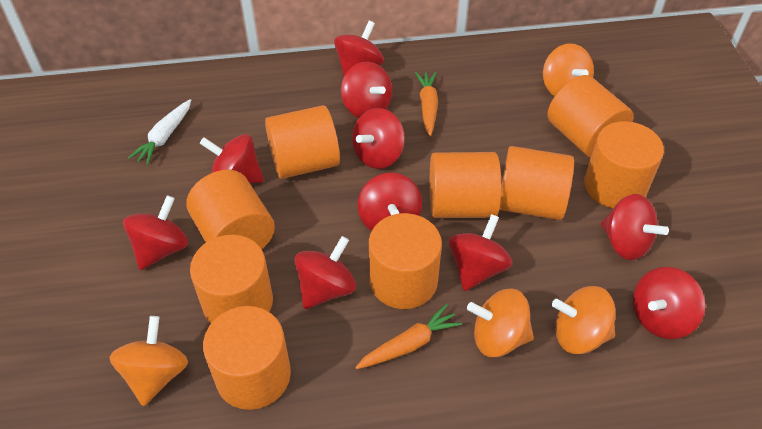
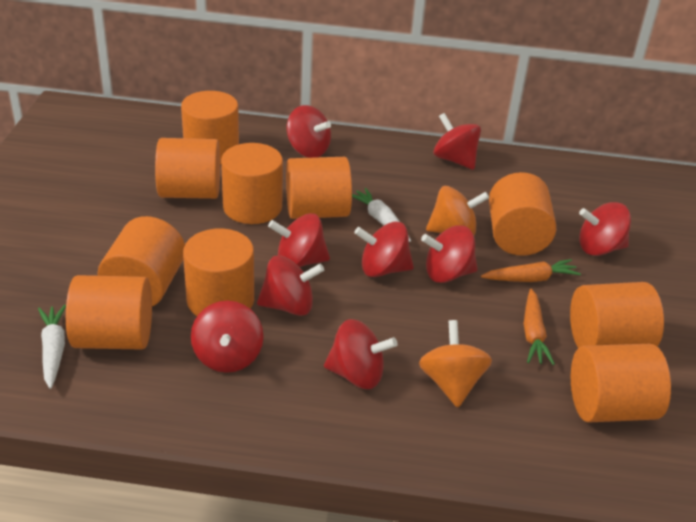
orange cylinder: [186,170,275,249] [190,235,273,324] [203,306,291,410] [265,105,340,179] [369,213,442,309] [430,152,501,218] [499,146,574,220] [548,75,634,157] [584,121,664,209] = 9 -> [66,275,152,350] [98,216,185,306] [155,138,220,199] [181,91,239,164] [183,228,254,316] [221,143,283,224] [286,157,352,219] [489,172,556,256] [570,282,664,348] [571,344,671,423] = 10
orange spinning top: [109,316,188,406] [467,289,534,357] [543,43,594,97] [552,286,616,354] = 4 -> [419,320,492,407] [426,186,489,236] = 2
red spinning top: [123,195,188,270] [199,134,264,183] [294,236,356,309] [334,21,384,76] [341,62,392,118] [352,108,405,169] [358,173,422,231] [448,214,513,291] [601,194,669,260] [633,267,705,339] = 10 -> [191,301,263,373] [257,255,324,316] [268,213,330,267] [287,105,331,158] [324,319,398,389] [354,222,414,277] [421,225,478,283] [433,113,481,170] [579,202,631,256] = 9
white carrot: [128,99,191,165] = 1 -> [38,305,66,389] [352,188,411,242] = 2

